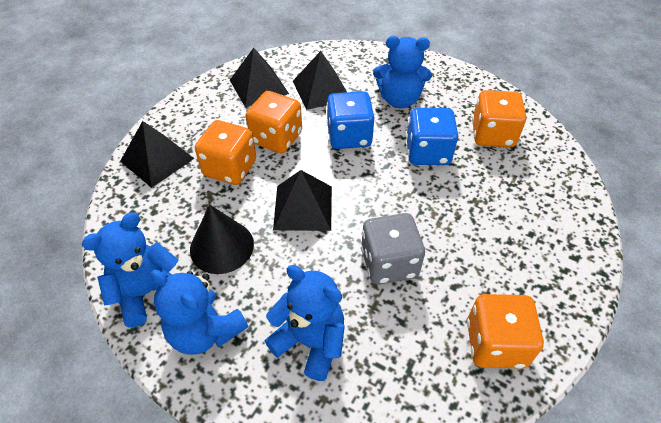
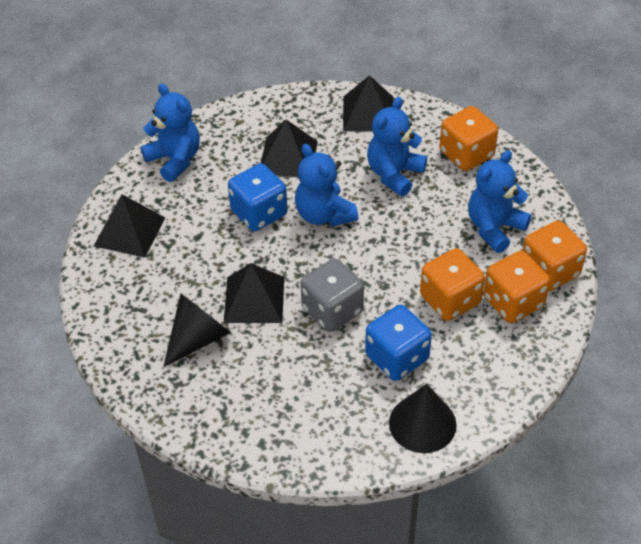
black cone: [190,205,254,274] = 1 -> [163,293,231,367] [389,384,457,453] = 2

